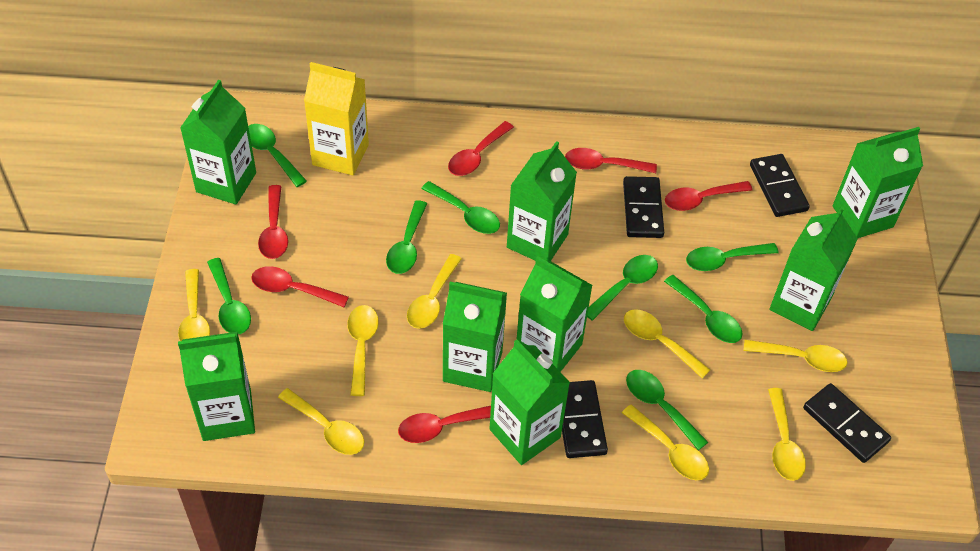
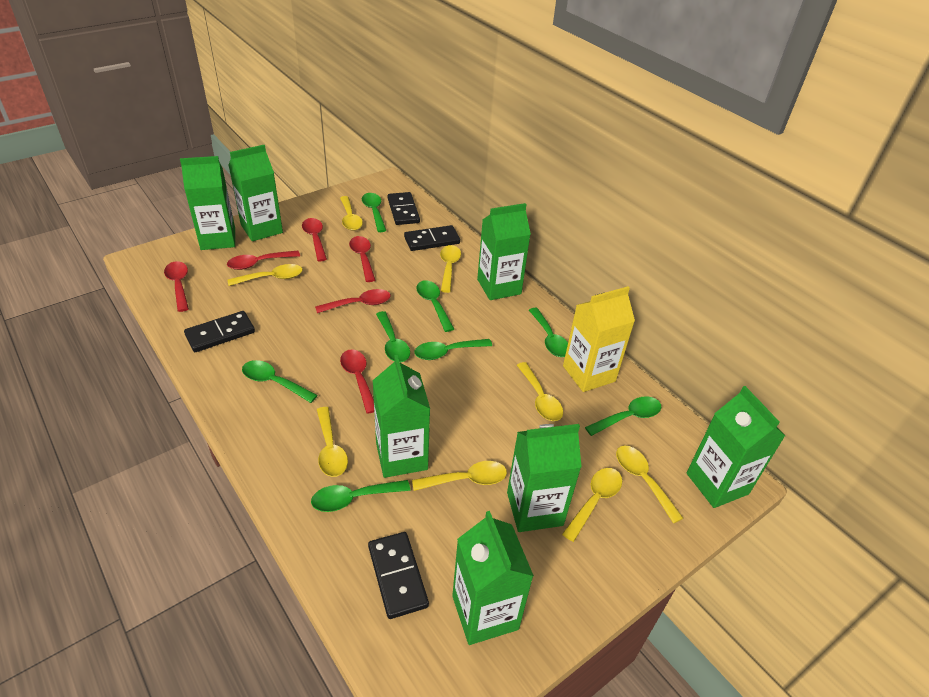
green carton: [178,332,255,441] [180,80,256,204] [443,282,507,392] [489,340,570,465] [507,141,577,261] [516,256,593,372] [769,207,858,331] [833,127,923,238] = 8 -> [180,156,235,250] [229,145,283,241] [372,355,430,478] [452,511,534,645] [477,203,531,300] [507,424,582,532] [687,386,785,508] = 7

